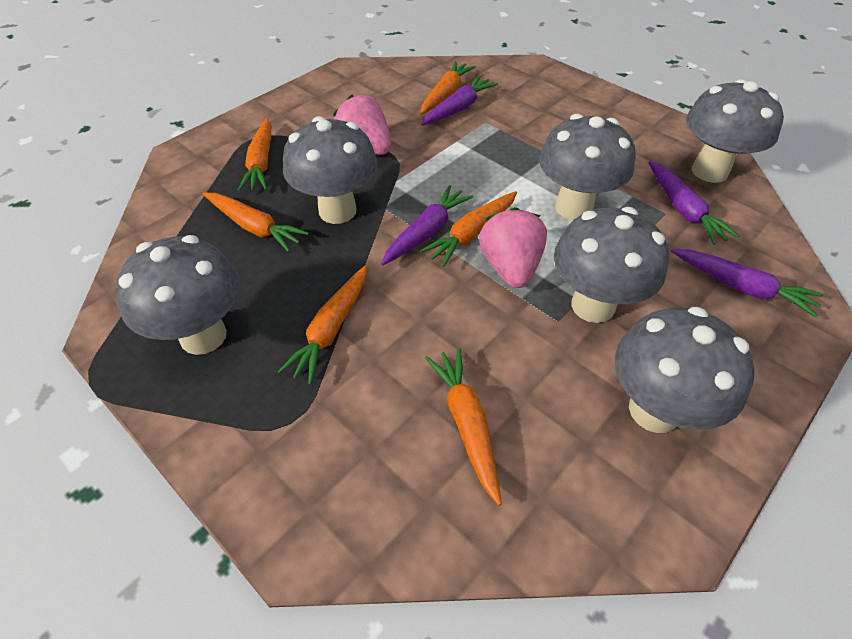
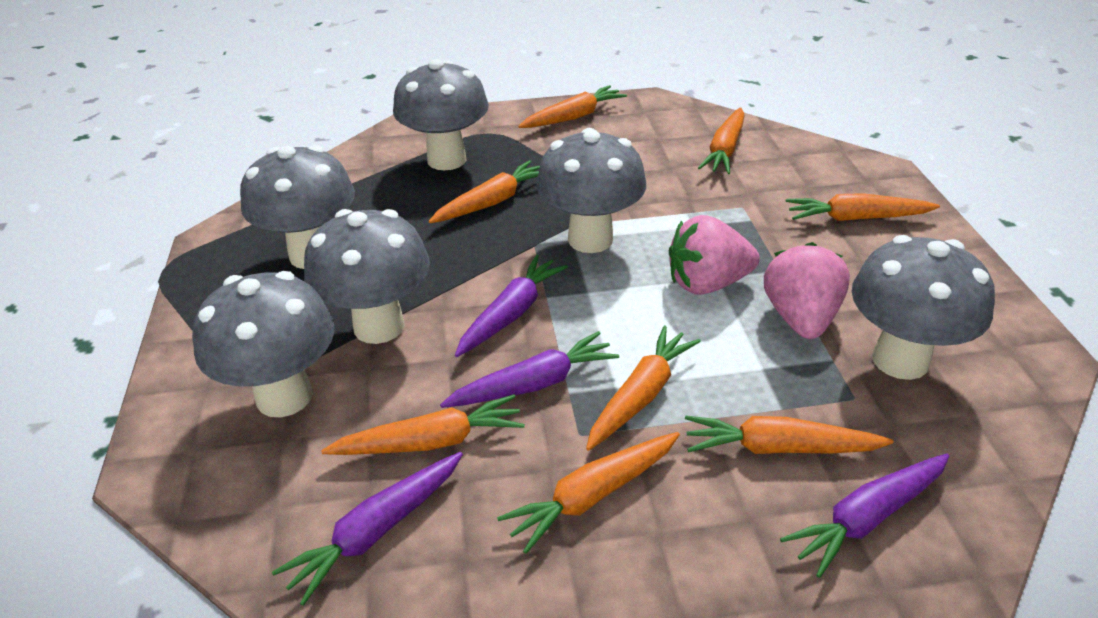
orange carrot: [203,193,309,252] [238,118,271,191] [278,266,367,385] [420,61,476,115] [420,191,517,267] [425,348,502,506] = 6 -> [321,394,525,455] [429,160,540,223] [497,432,680,554] [518,85,627,128] [586,325,701,451] [685,416,894,454] [698,107,745,174] [786,193,940,221] = 8

